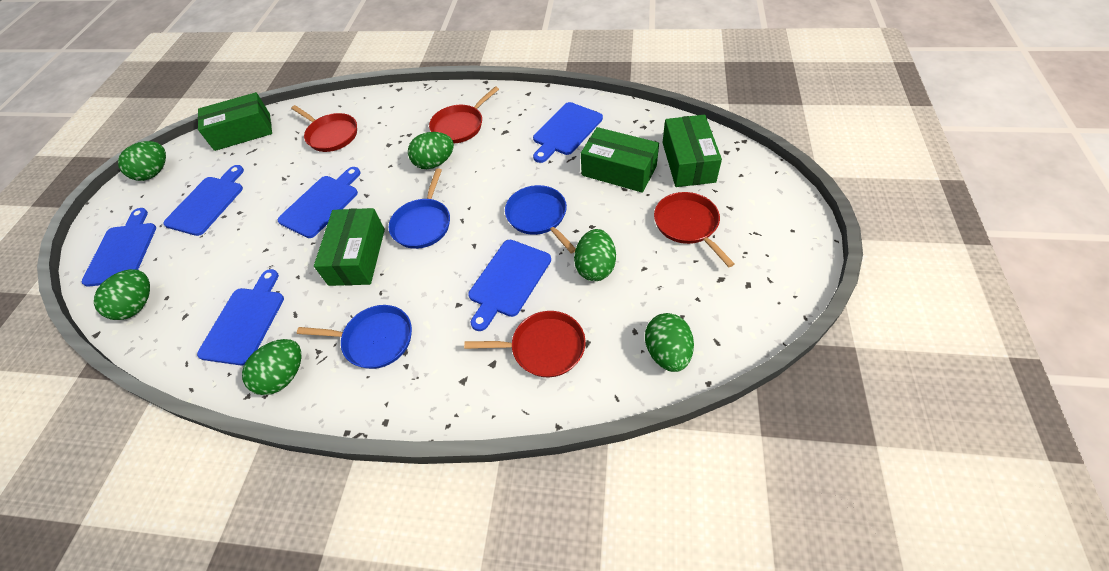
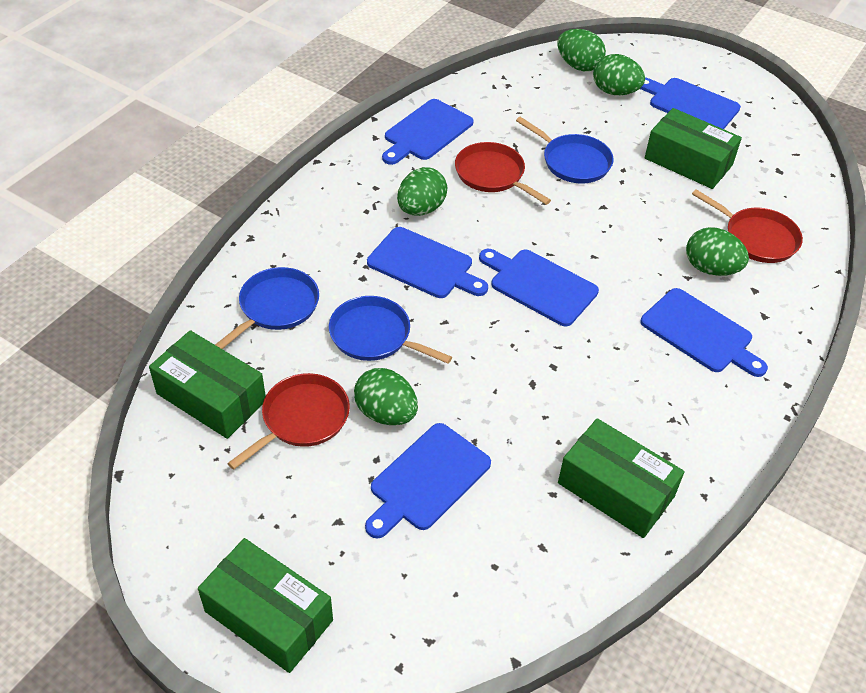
green egg: [94,269,150,320] [118,141,166,181] [242,339,301,395] [408,132,454,169] [574,229,616,281] [645,313,694,372] = 6 -> [354,368,418,425] [397,167,447,216] [557,29,606,71] [593,54,645,95] [686,227,749,276] = 5
red pan: [291,105,357,152] [429,86,499,144] [464,311,586,377] [654,192,735,267] = 4 -> [227,373,350,470] [455,142,551,205] [692,189,803,263] = 3

